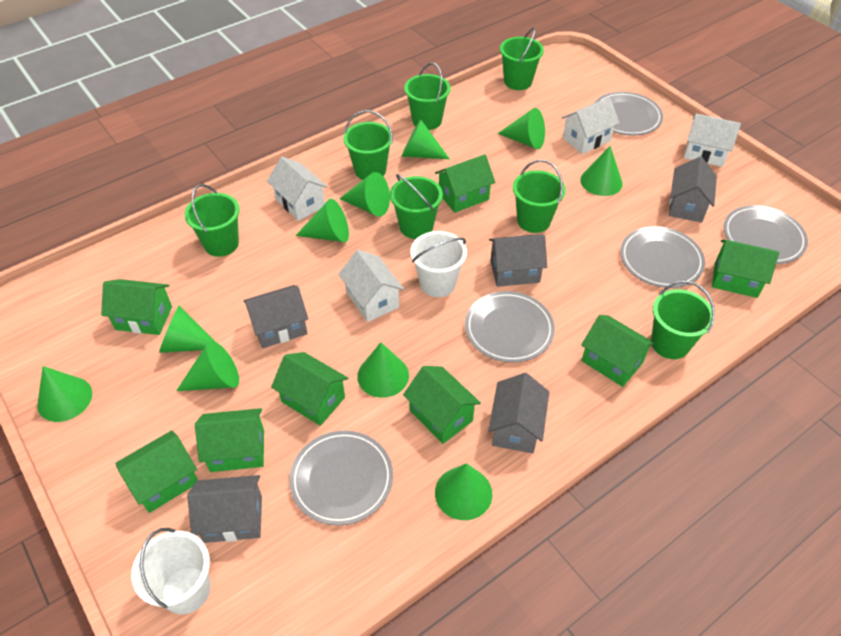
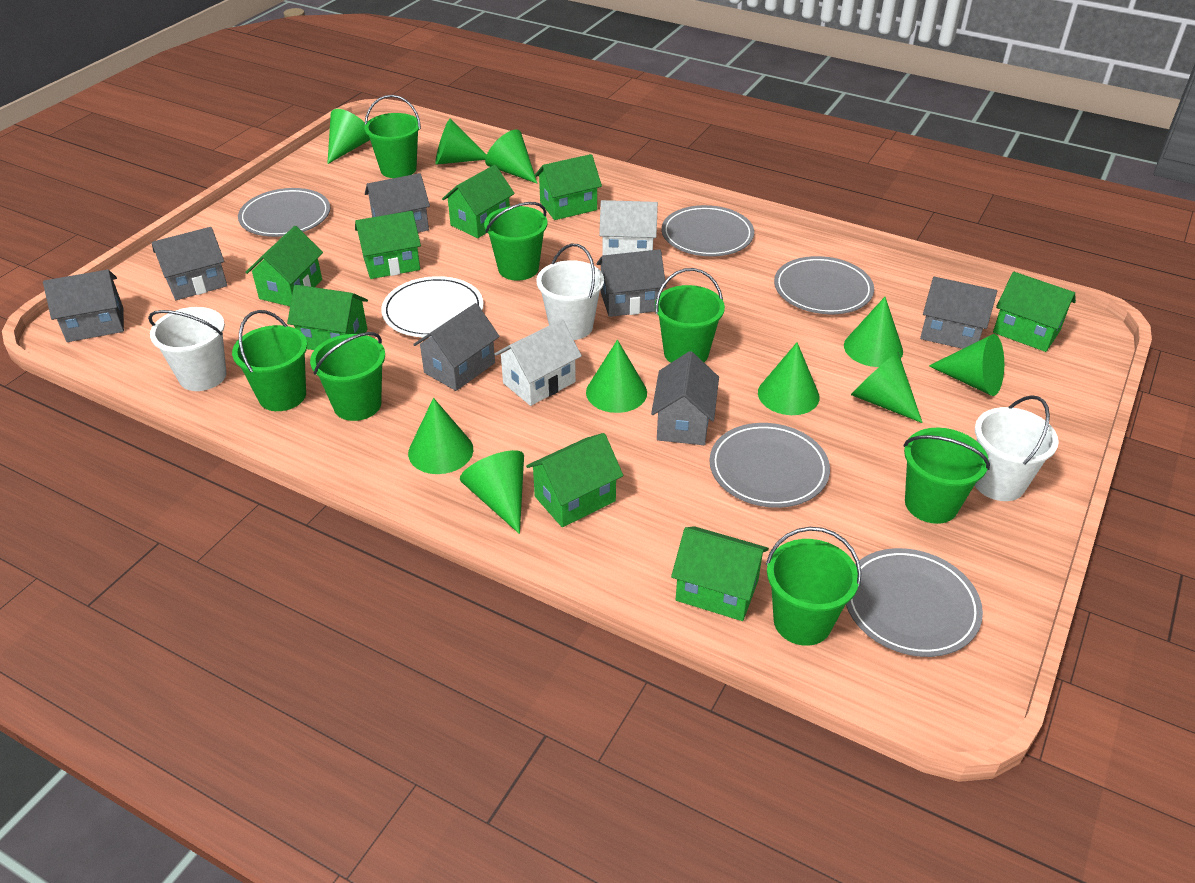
grey house: [187,475,262,543] [244,285,308,348] [488,373,549,453] [489,235,547,287] [669,156,717,223] = 5 -> [43,269,124,342] [152,227,227,300] [365,173,430,233] [413,303,500,391] [597,249,666,317] [651,351,719,445] [920,277,997,349] = 7
white bucket: [131,528,211,614] [410,231,467,297] = 2 -> [148,307,227,391] [536,243,604,340] [974,395,1059,501] = 3
white house: [267,157,328,221] [338,250,404,322] [562,98,620,154] [684,114,741,167] = 4 -> [495,319,582,406] [599,200,658,255] = 2
white plate: none = 0 -> [381,276,483,337] = 1

